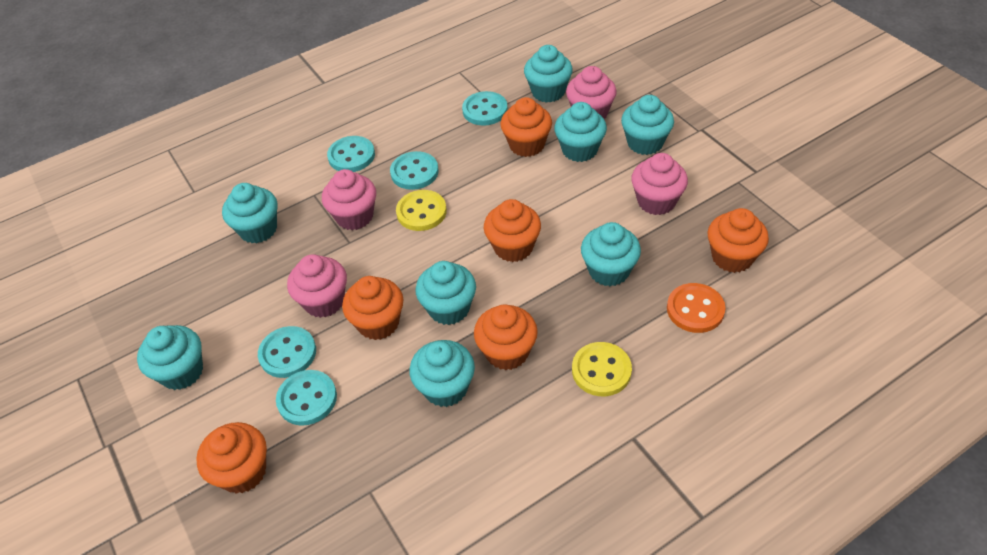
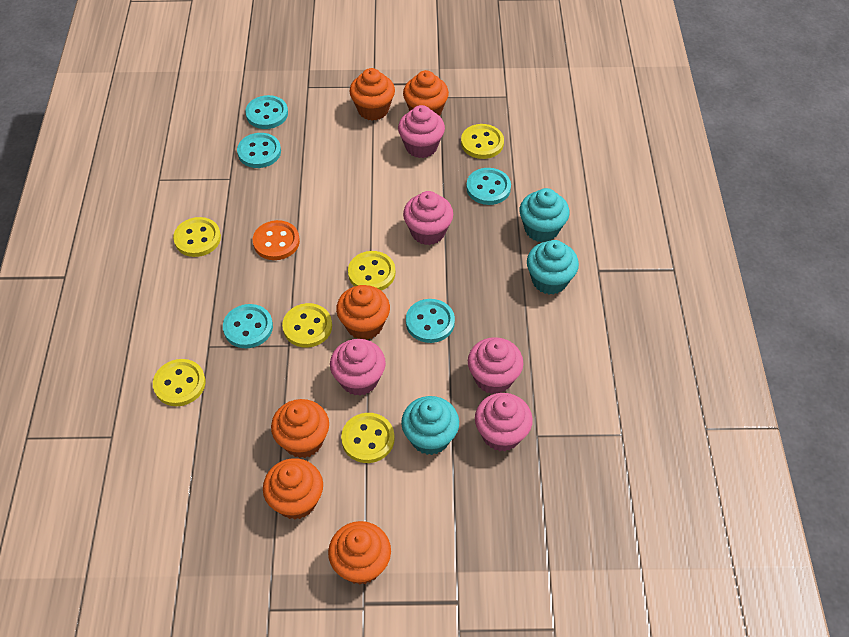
pink cupcake: [287,254,347,318] [322,169,376,230] [566,66,617,119] [631,153,688,215] = 4 -> [330,339,386,396] [398,105,445,158] [403,191,453,245] [468,337,523,394] [475,393,533,451] = 5
turquoise cupcake: [137,325,203,390] [222,183,277,243] [409,340,475,407] [416,261,476,325] [524,45,573,103] [554,102,607,162] [581,222,641,286] [621,95,674,155] = 8 -> [401,396,459,455] [519,188,570,242] [527,240,579,295] = 3
yellow button: [396,190,447,231] [572,342,632,396] = 2 -> [153,359,205,406] [173,217,221,257] [282,303,332,348] [341,413,395,463] [348,251,396,291] [461,124,504,159] = 6

